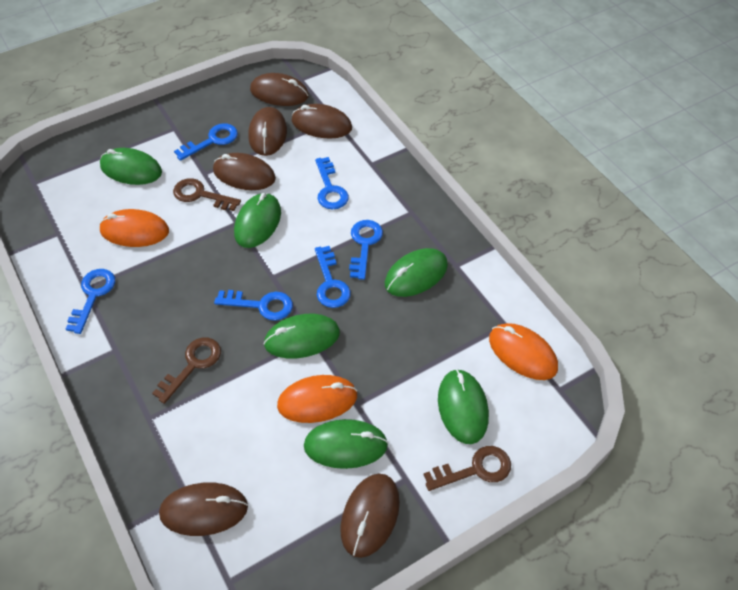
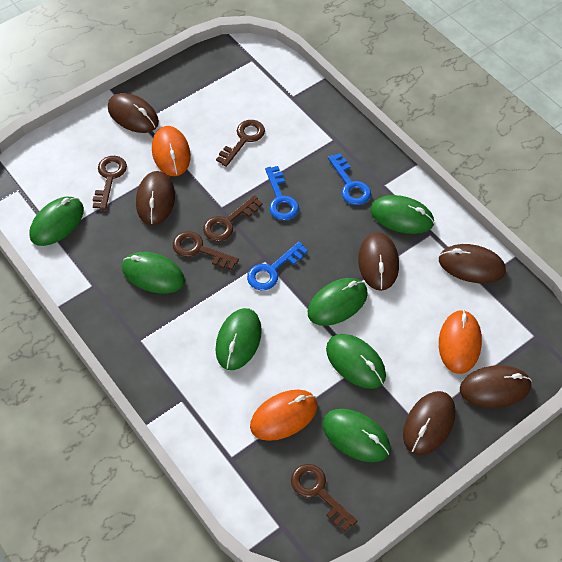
blue key: [66,269,115,334] [174,123,238,161] [214,290,293,321] [315,157,349,209] [315,246,351,308] [349,220,383,280] = 6 -> [247,242,308,291] [265,166,299,220] [328,153,371,205] = 3
brown key: [152,337,221,404] [173,178,241,211] [424,446,511,491] = 3 -> [93,156,127,210] [173,231,239,270] [203,195,263,241] [216,120,265,167] [291,464,357,531] = 5
green mouse: [100,148,162,185] [234,193,281,248] [263,314,340,359] [304,419,388,469] [385,248,448,297] [438,369,489,444] = 6 -> [29,197,84,246] [122,252,185,294] [215,308,262,370] [308,278,368,326] [323,409,391,462] [326,334,386,389] [370,195,434,234] = 7

